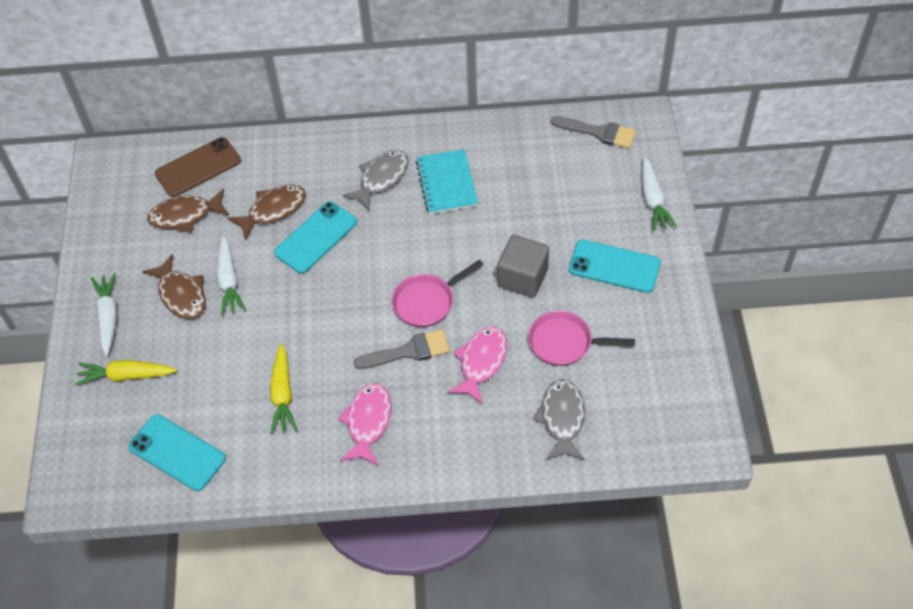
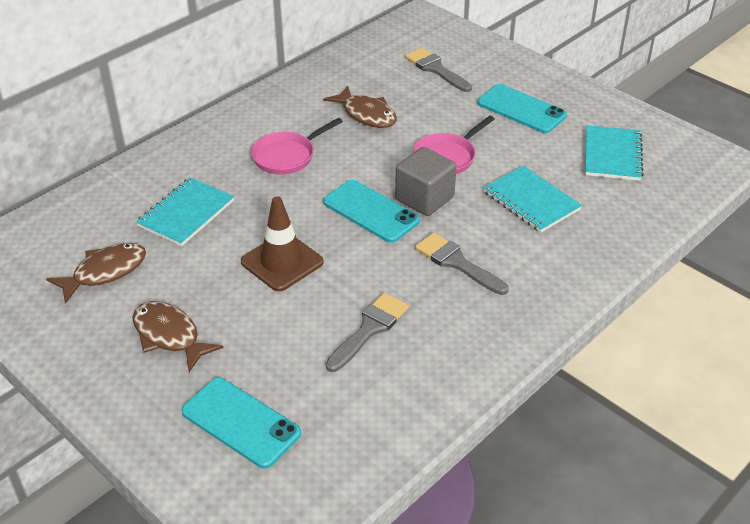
brown phone: [155,137,241,197] = 1 -> none = 0
brown traffic cone: none = 0 -> [241,196,324,291] = 1
grey brush: [354,329,450,369] [551,116,636,149] = 2 -> [325,293,409,372] [405,48,472,92] [415,232,509,295] = 3
grey fish: [342,150,409,211] [533,379,585,460] = 2 -> none = 0
pink fish: [338,383,392,465] [448,326,507,405] = 2 -> none = 0
turquoise notebook: [415,149,478,214] = 1 -> [136,177,234,246] [483,166,582,233] [585,125,644,181] = 3
white carrot: [91,273,117,356] [216,236,246,316] [642,157,677,231] = 3 -> none = 0
yellow carrot: [75,360,177,385] [270,344,297,434] = 2 -> none = 0

